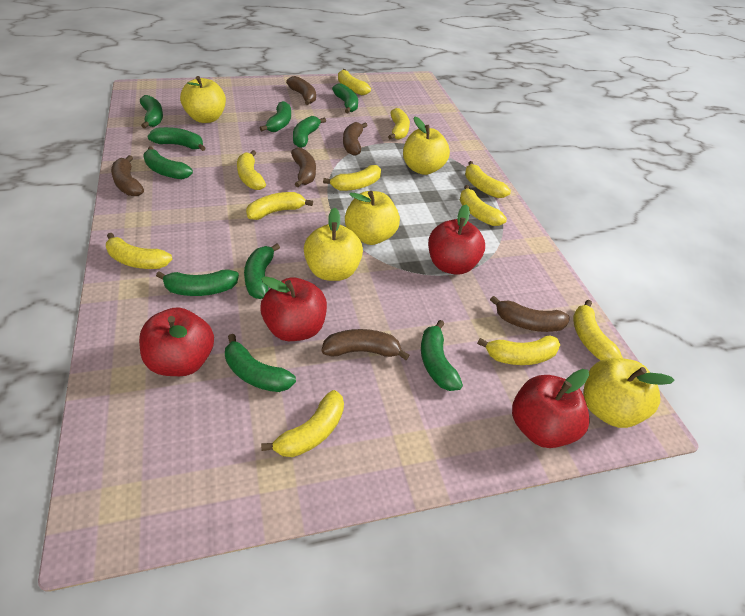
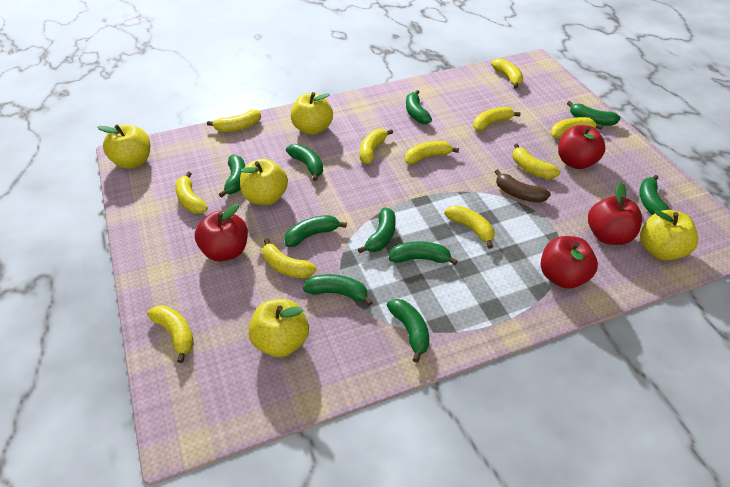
brown banana: [111,155,144,196] [286,76,316,105] [291,147,316,187] [321,329,410,360] [343,122,368,156] [490,296,570,332] = 6 -> [495,169,551,202] = 1

